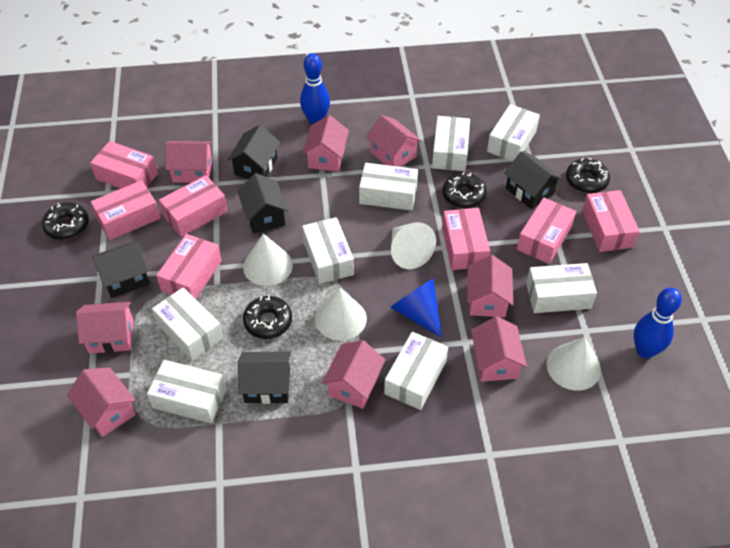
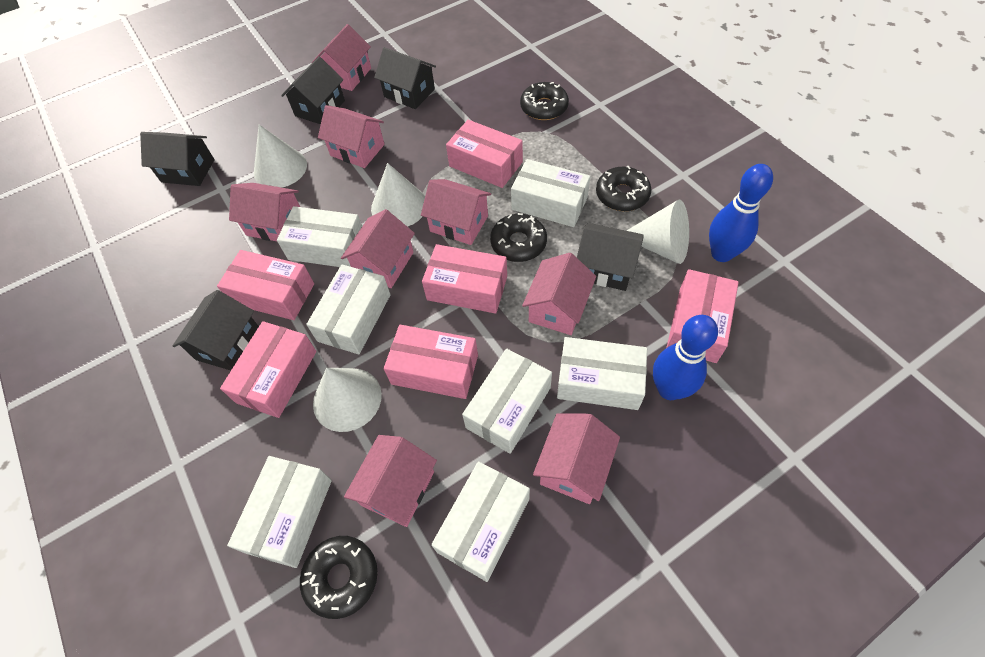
blue cone: [390,278,442,338] = 1 -> none = 0
pink box: [90,141,158,189] [91,180,160,240] [156,234,222,299] [159,175,228,237] [442,208,490,270] [517,198,576,264] [582,190,640,252] = 7 -> [217,250,314,320] [220,321,317,418] [384,325,478,399] [422,244,507,314] [446,120,523,188] [666,269,739,363] = 6
white box: [147,360,227,424] [152,287,223,361] [302,217,354,284] [359,163,418,211] [384,332,448,410] [432,116,470,171] [487,104,540,161] [526,263,597,313] = 8 -> [227,456,332,568] [277,206,362,267] [306,264,391,355] [431,461,530,582] [462,349,552,454] [511,159,590,227] [557,337,647,410] = 7

